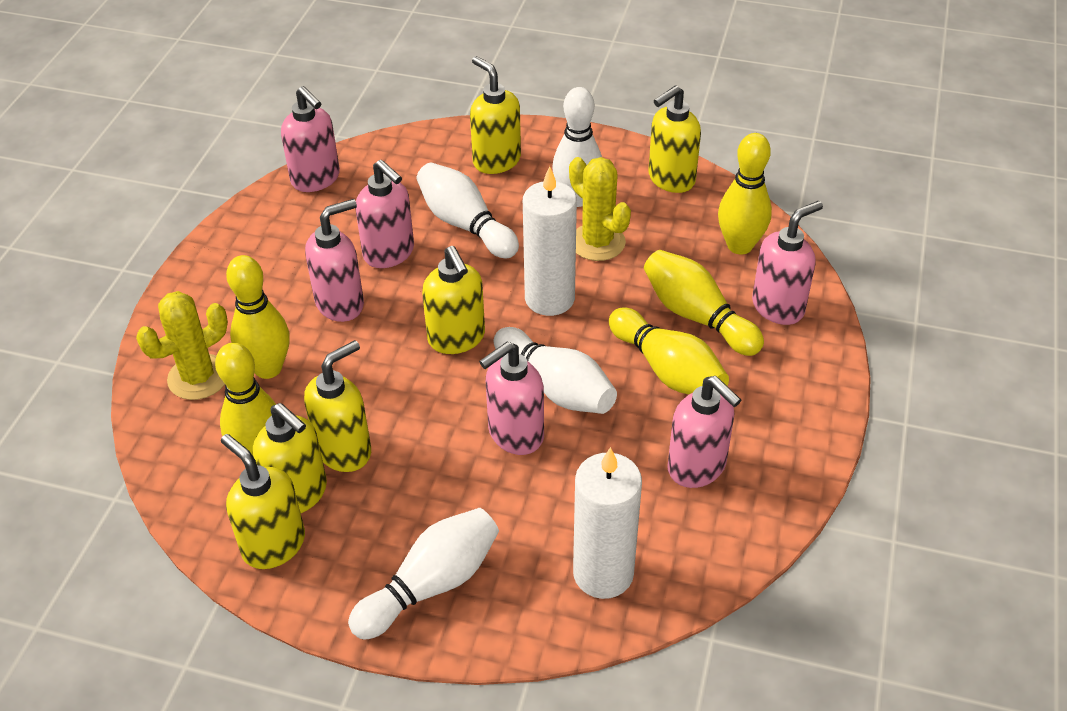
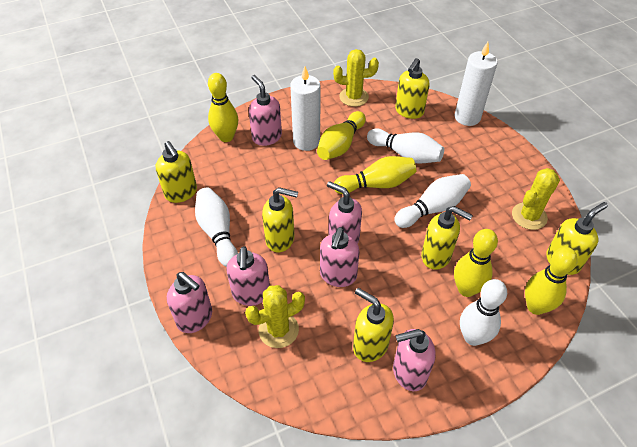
yellow cactus: [136,291,228,400] [569,157,631,261] = 2 -> [245,285,305,348] [333,49,379,107] [512,168,560,230] = 3

